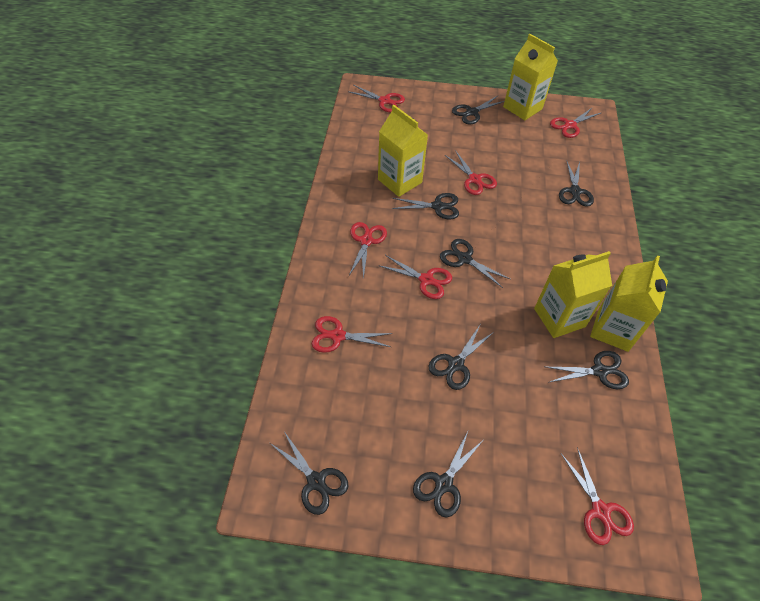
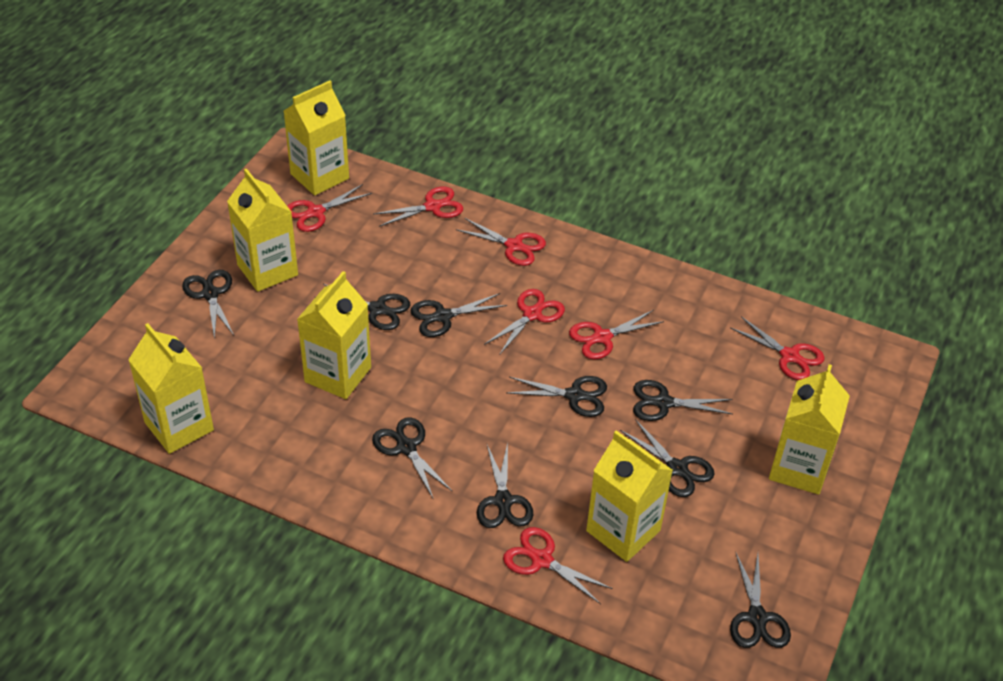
black scissors: [270,431,348,515] [392,193,459,219] [413,431,483,518] [429,325,494,390] [440,239,510,288] [452,96,505,124] [546,351,629,389] [559,162,594,207] = 8 -> [182,270,234,340] [314,284,410,330] [372,417,452,500] [410,293,507,337] [477,443,533,528] [506,376,607,417] [620,419,715,497] [633,380,733,421] [730,553,791,648] = 9
yellow carton: [378,105,428,197] [503,34,558,120] [534,251,612,338] [590,255,668,352] = 4 -> [128,323,214,454] [227,169,298,292] [284,80,349,195] [297,271,371,399] [586,430,673,562] [769,364,850,494] = 6

